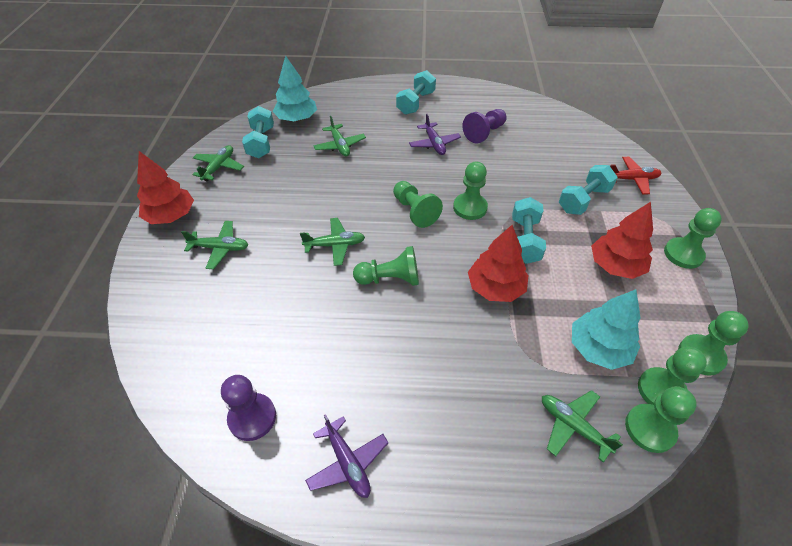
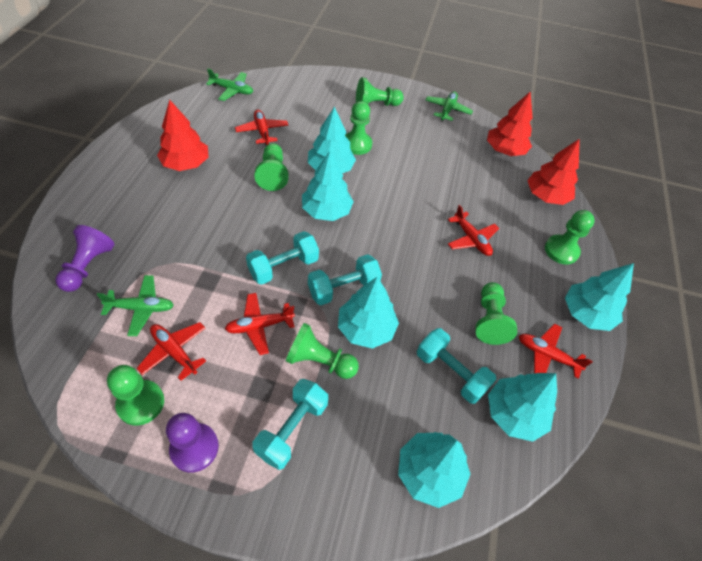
green plane: [181,221,248,269] [192,145,244,181] [300,218,365,266] [313,116,366,156] [542,390,623,462] = 5 -> [97,275,174,336] [206,68,253,101] [425,91,473,121] = 3
purple plane: [305,414,389,498] [409,114,461,155] = 2 -> none = 0
red plane: [610,157,661,195] = 1 -> [137,322,206,381] [225,293,295,355] [235,109,289,146] [448,205,499,256] [519,324,593,379] = 5
turquoise tree: [273,55,317,122] [572,289,640,370] = 2 -> [302,151,354,221] [308,106,356,173] [338,277,399,349] [398,432,470,508] [488,373,557,442] [565,263,634,331] = 6

